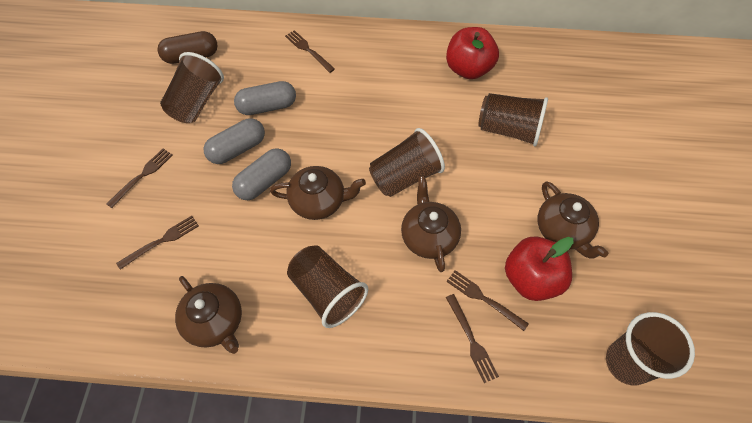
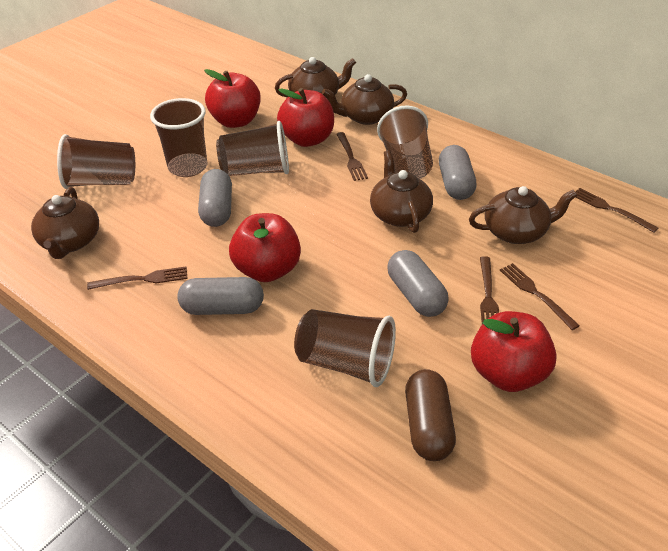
brown teapot: [175,276,242,354] [270,166,366,220] [401,176,461,272] [537,181,608,259] = 4 -> [31,187,99,259] [275,57,356,98] [322,74,407,125] [370,150,433,233] [469,186,577,244] = 5
grey capsule: [203,118,265,164] [232,148,291,200] [234,81,296,115] = 3 -> [177,277,264,315] [198,169,232,227] [387,250,449,317] [439,145,477,200] = 4
red apple: [446,27,499,79] [505,236,574,301] = 2 -> [204,69,261,128] [229,213,301,282] [277,88,334,147] [471,311,557,392] = 4

